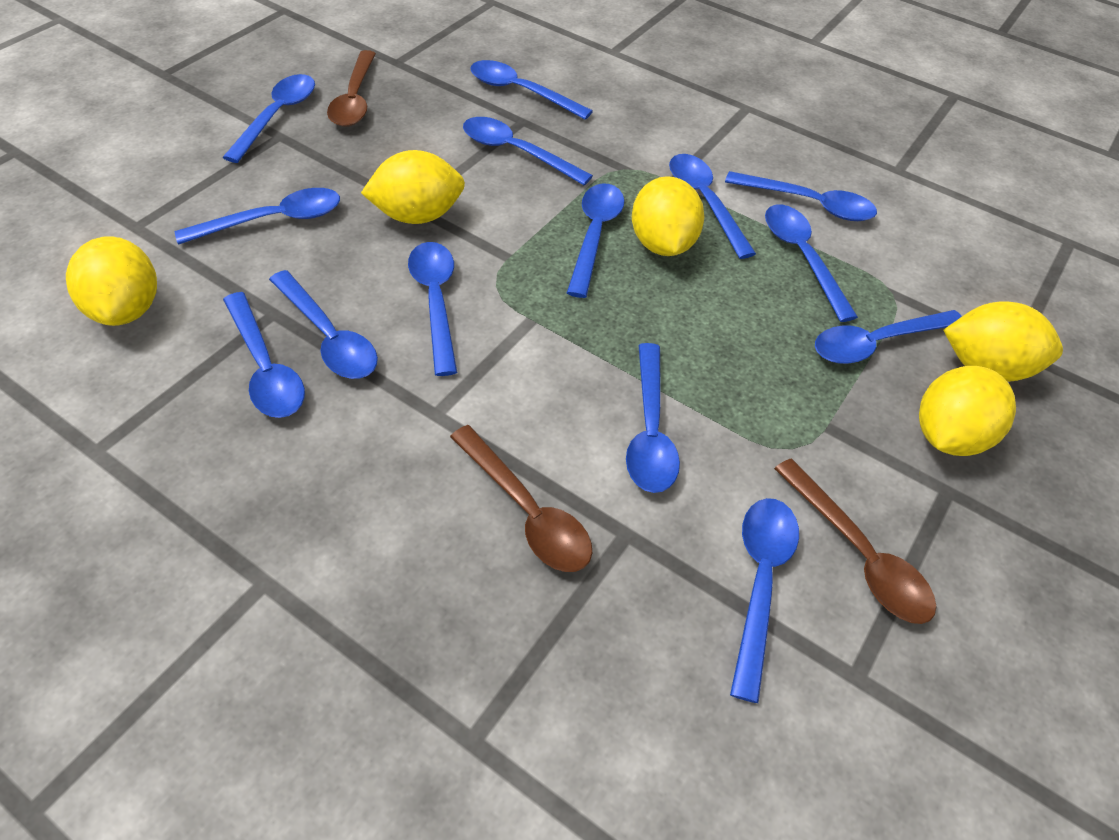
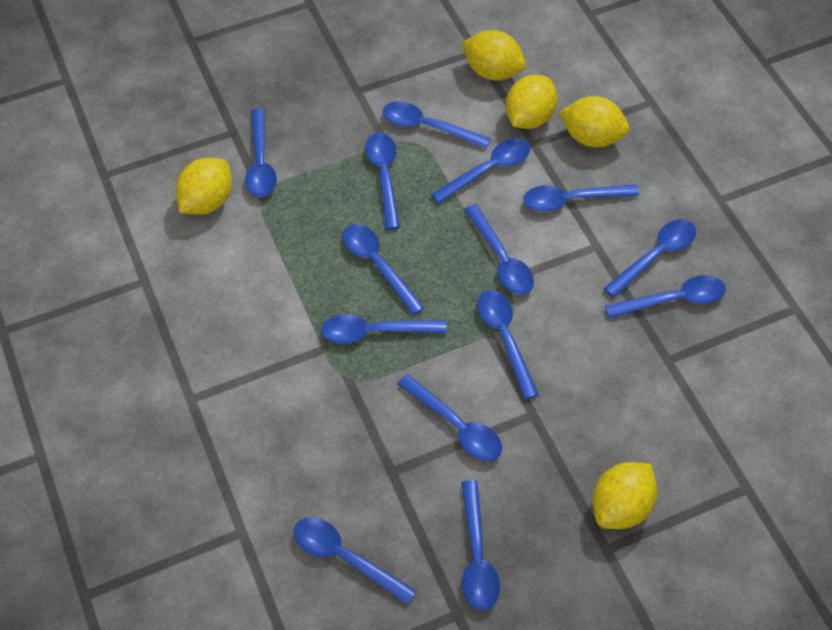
brown spoon: [327,50,376,127] [450,425,592,572] [774,459,936,624] = 3 -> none = 0

